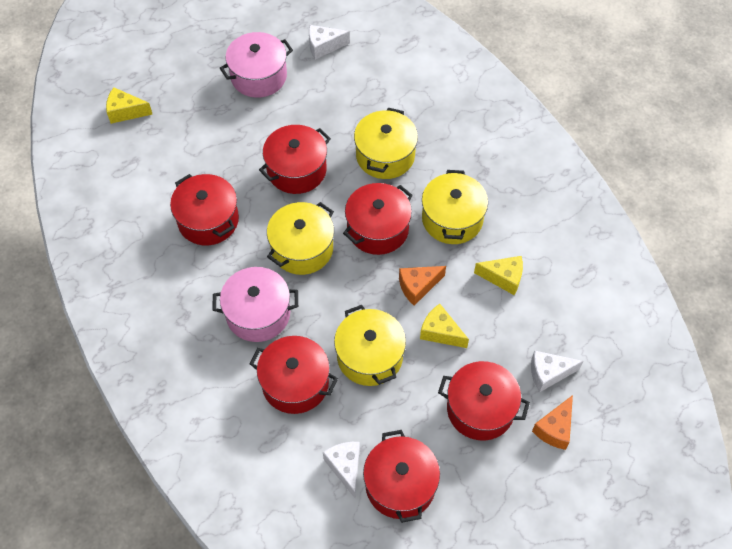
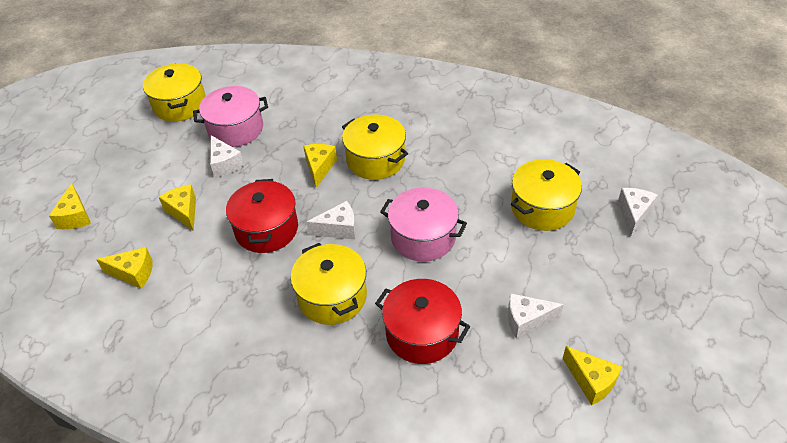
orange cheese: [399,266,446,306] [532,395,573,450] = 2 -> none = 0
red pot: [170,174,239,245] [250,336,338,414] [259,125,331,194] [343,183,413,255] [363,430,440,523] [438,361,530,440] = 6 -> [226,179,298,253] [375,279,470,364] = 2
white cheese: [309,25,350,59] [323,442,360,498] [531,351,583,392] = 3 -> [210,135,244,178] [307,201,356,239] [508,293,564,339] [618,188,658,236] = 4
yellow cheese: [106,88,152,124] [420,304,469,348] [474,256,523,295] = 3 -> [49,183,91,229] [96,247,153,289] [159,184,196,231] [304,144,337,188] [563,346,622,405] = 5

